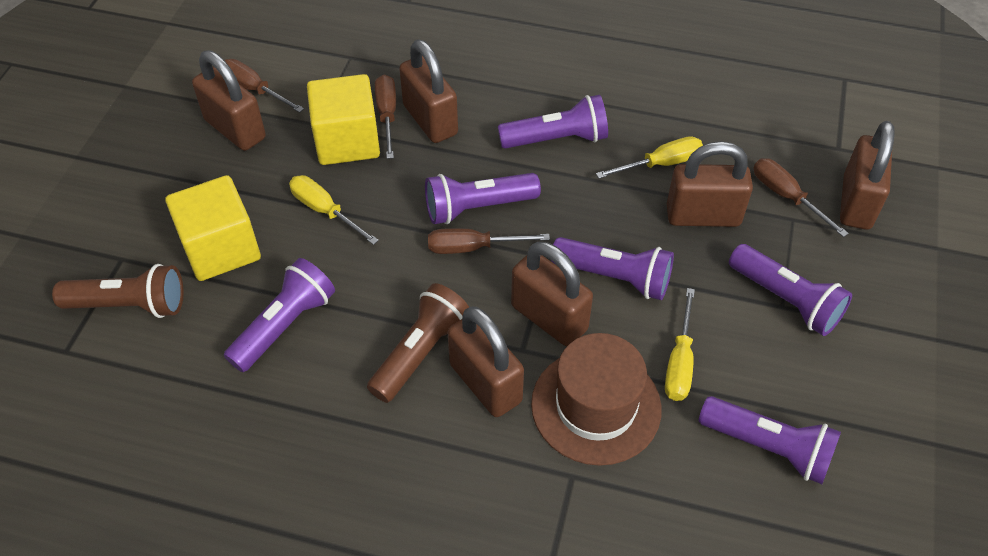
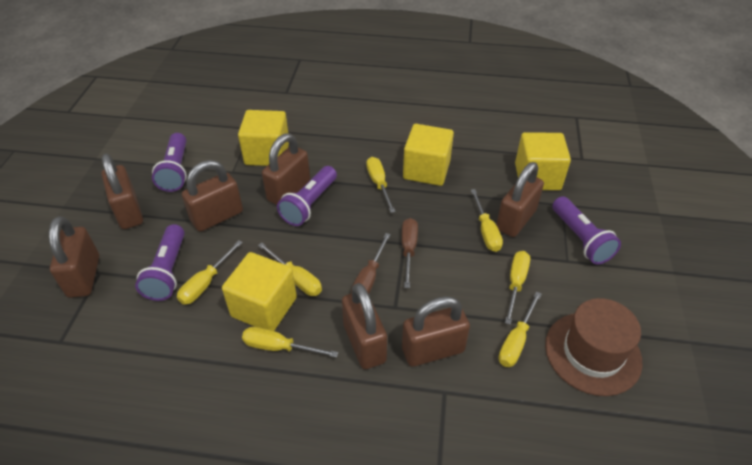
brown flashlight: [52,264,183,318] [367,283,469,403] = 2 -> none = 0
brown padlock: [192,50,266,151] [399,39,458,143] [448,306,524,417] [511,242,593,347] [667,141,753,227] [840,121,895,230] = 6 -> [49,216,99,298] [101,153,143,229] [182,160,243,232] [262,133,310,205] [342,283,387,369] [402,296,470,367] [496,162,544,237] = 7
brown screwdriver: [225,59,304,113] [375,75,396,159] [428,228,550,254] [753,158,849,237] = 4 -> [351,233,391,294] [402,218,418,288] = 2
purple flashlight: [224,258,335,372] [425,173,541,224] [498,95,608,149] [551,237,674,300] [699,396,841,484] [729,244,852,336] = 6 -> [135,224,185,301] [152,133,187,192] [277,166,337,226] [552,196,621,264] = 4
yellow cube: [165,175,261,281] [307,74,380,165] = 2 -> [222,252,297,331] [238,110,289,166] [403,124,454,186] [515,132,571,190] = 4
yellow screwdriver: [289,175,379,245] [596,136,703,179] [665,288,695,401] = 3 -> [177,240,243,305] [242,327,338,358] [258,243,322,296] [366,157,396,213] [471,189,503,252] [498,291,541,367] [505,251,530,325] = 7

